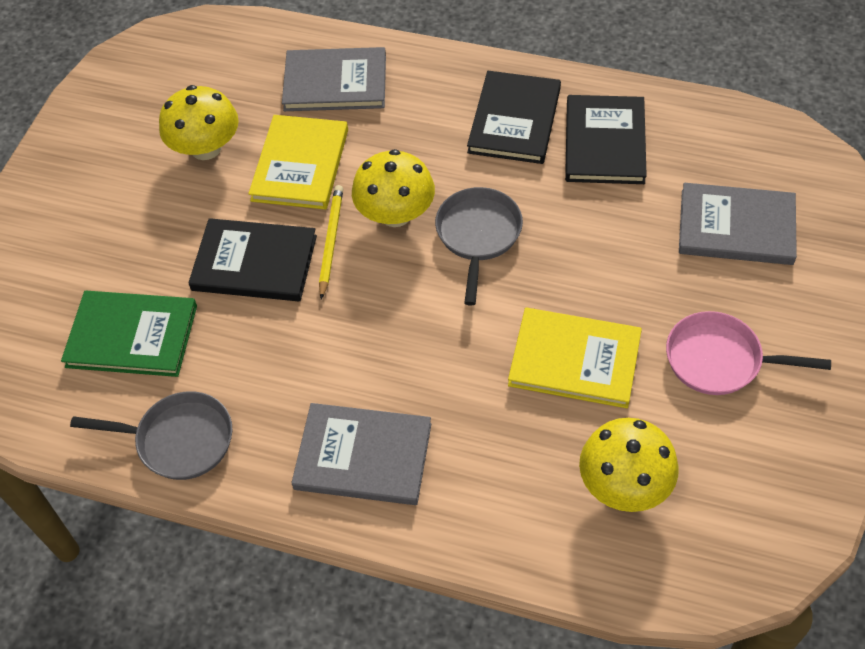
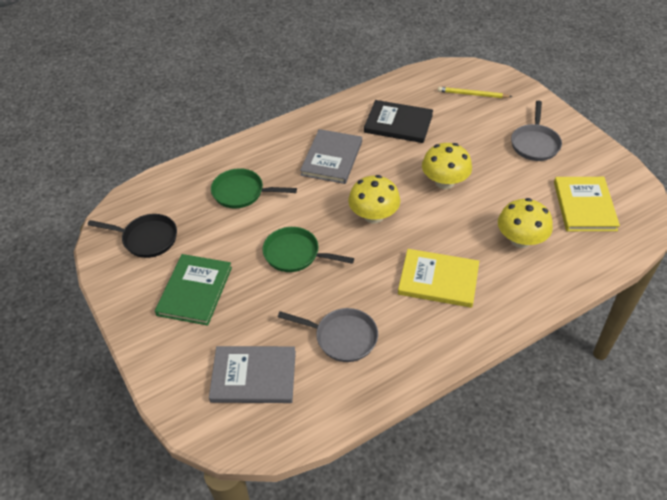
black book: [188,218,317,301] [467,71,561,164] [565,95,647,184] = 3 -> [364,100,433,143] = 1
black pan: none = 0 -> [88,214,177,258] = 1
green pan: none = 0 -> [211,168,297,209] [262,227,354,272] = 2
grey book: [282,47,386,111] [291,403,431,505] [679,183,797,265] = 3 -> [209,346,296,403] [300,129,362,184] = 2
pink pan: [666,311,831,395] = 1 -> none = 0

